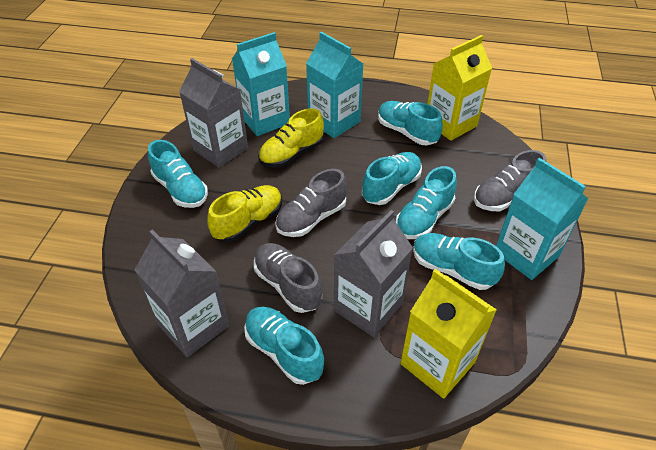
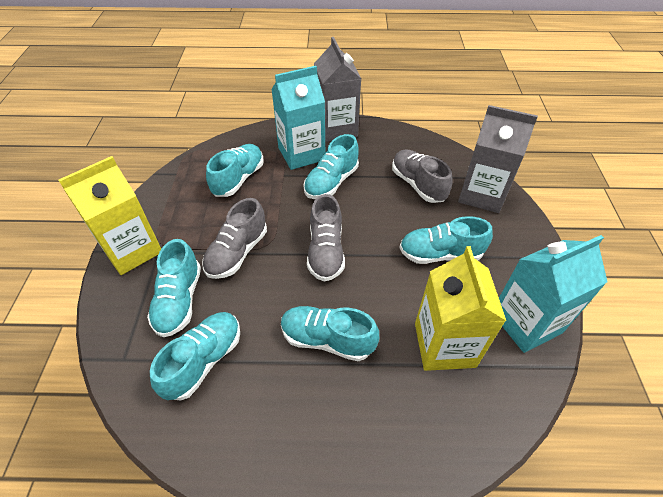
grey carton: [135,230,229,357] [179,58,248,168] [334,210,413,337] = 3 -> [314,37,361,142] [458,105,538,213] = 2
turquoise carton: [232,32,290,136] [306,32,363,138] [496,158,588,280] = 3 -> [271,66,325,170] [499,235,608,353] = 2
yellow shoe: [207,185,282,242] [258,108,324,168] = 2 -> none = 0

